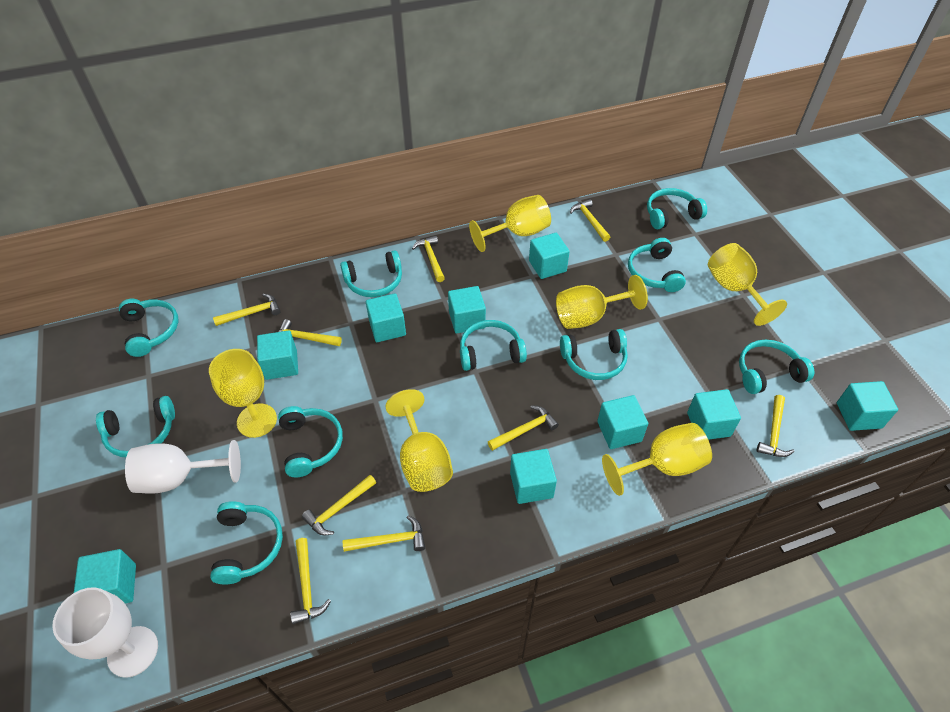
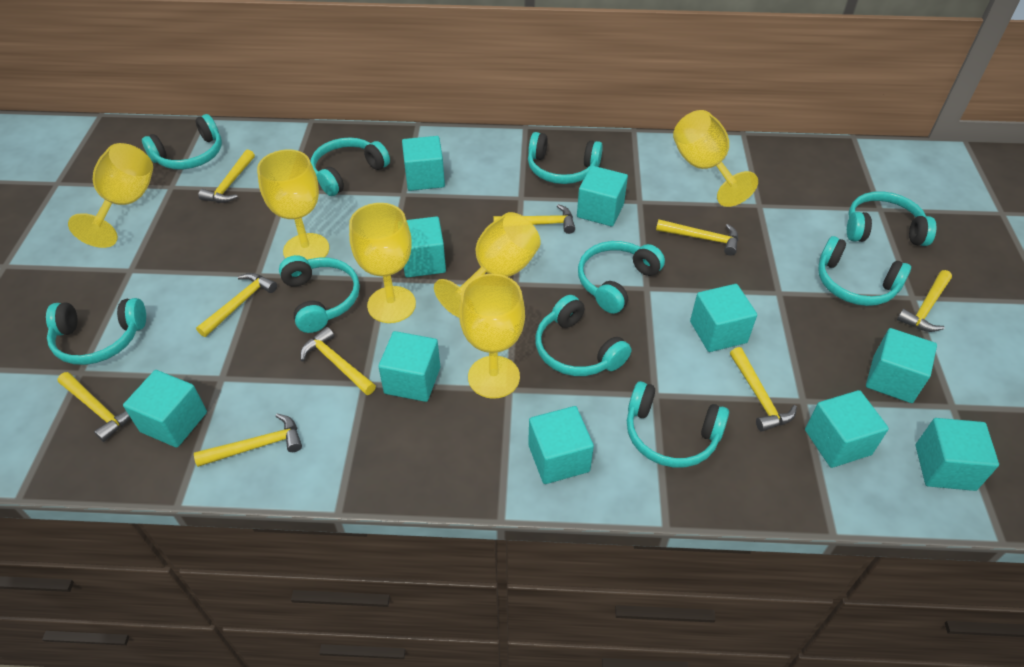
turquoise cube: [74,549,136,603] [257,330,298,380] [366,293,406,342] [448,286,486,334] [510,449,557,504] [529,233,570,279] [597,395,648,449] [687,389,741,440] [837,381,898,431] = 9 -> [123,370,207,448] [378,331,440,402] [402,136,445,191] [404,216,446,278] [528,406,594,484] [577,166,628,226] [690,284,757,352] [805,390,889,468] [866,328,937,403] [916,418,999,491] = 10
white goblet: [52,587,158,678] [125,440,241,494] = 2 -> none = 0

